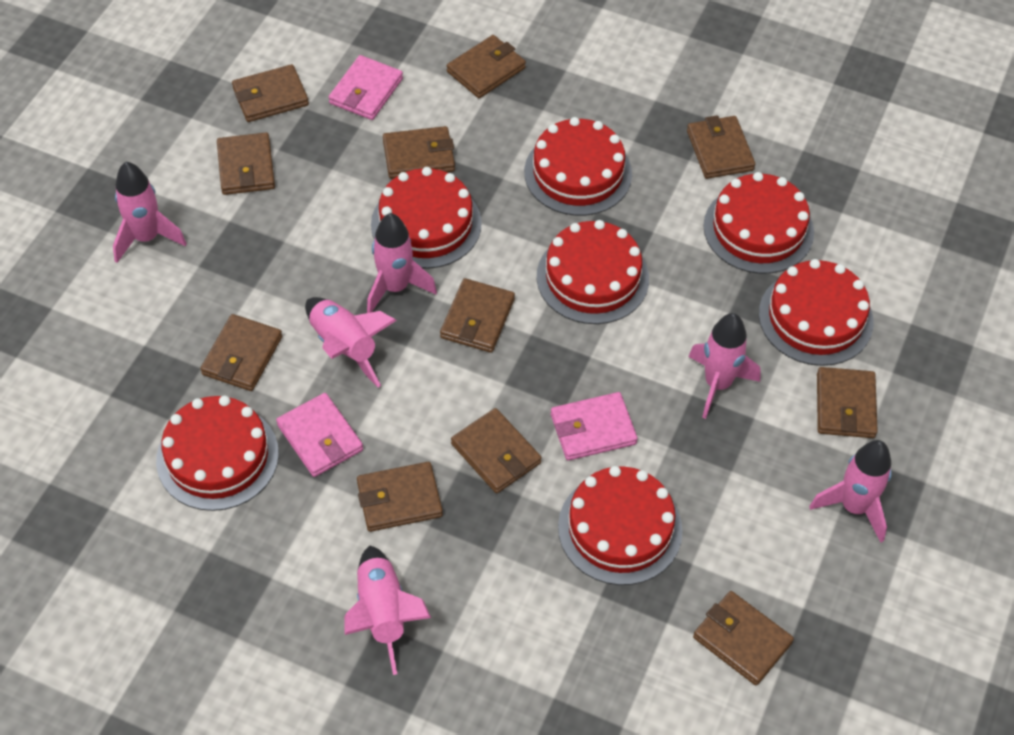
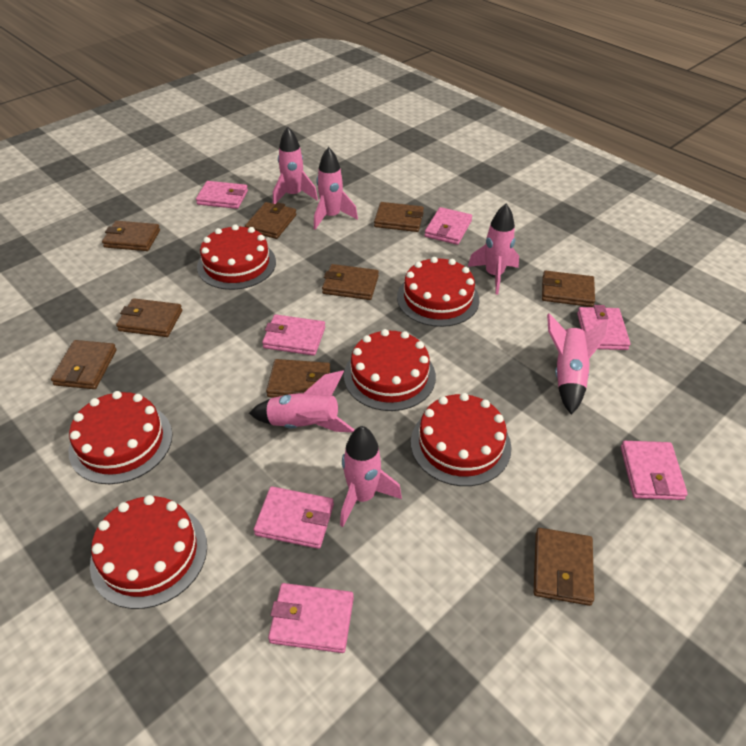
brown wallet: [200,314,282,391] [217,133,275,195] [232,64,309,122] [357,462,443,532] [383,126,455,179] [440,278,515,353] [447,35,526,98] [451,408,542,493] [687,115,755,179] [693,591,794,685] [817,367,878,438] = 11 -> [51,340,117,389] [102,221,160,251] [116,298,182,337] [245,202,297,239] [266,359,330,398] [322,264,379,300] [374,202,424,232] [534,528,594,606] [542,271,595,307] = 9
pink wallet: [276,393,363,477] [329,55,403,120] [551,392,638,461] = 3 -> [196,181,248,209] [254,486,334,549] [262,314,325,356] [268,583,354,653] [424,207,472,245] [577,305,630,350] [621,441,688,500] = 7
red cake: [156,396,279,511] [371,167,482,269] [524,117,632,216] [537,220,649,324] [558,466,683,585] [703,172,814,274] [759,259,874,366] = 7 -> [69,391,172,484] [90,495,207,609] [197,224,276,290] [344,329,436,411] [397,257,479,327] [411,393,512,486] = 6

